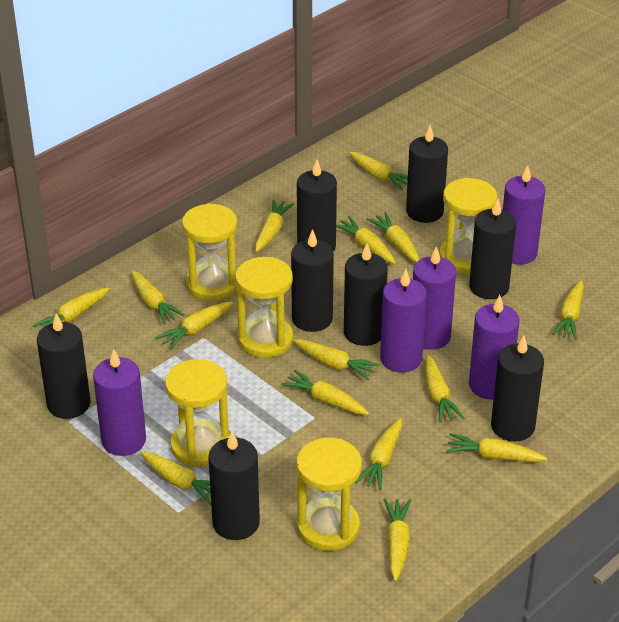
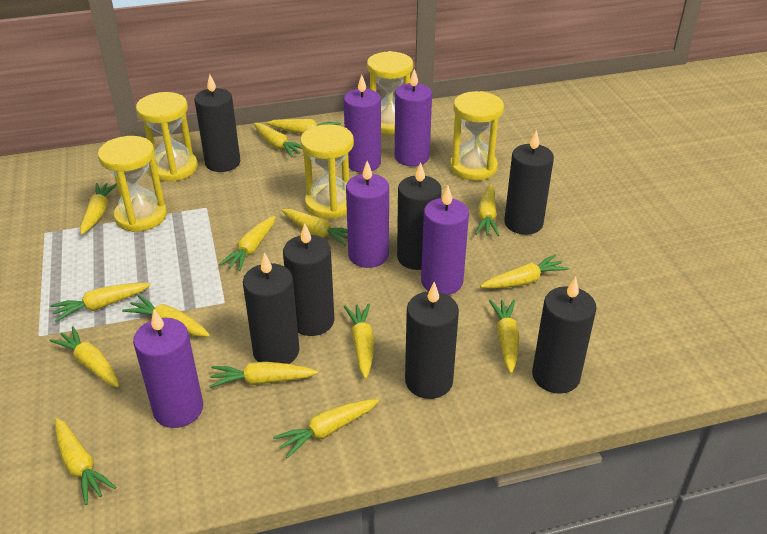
black candle: [37,314,91,419] [208,431,260,540] [291,229,334,332] [297,160,337,252] [344,243,388,346] [406,125,448,223] [469,199,516,299] [491,336,544,441] = 8 -> [194,74,240,172] [243,252,299,364] [283,223,334,336] [397,162,442,270] [405,282,459,399] [504,130,554,235] [532,277,597,394] = 7

